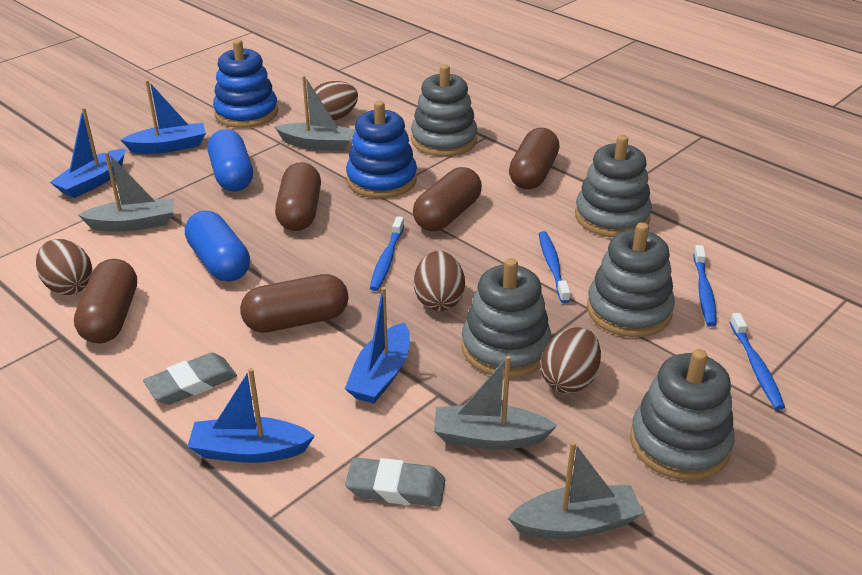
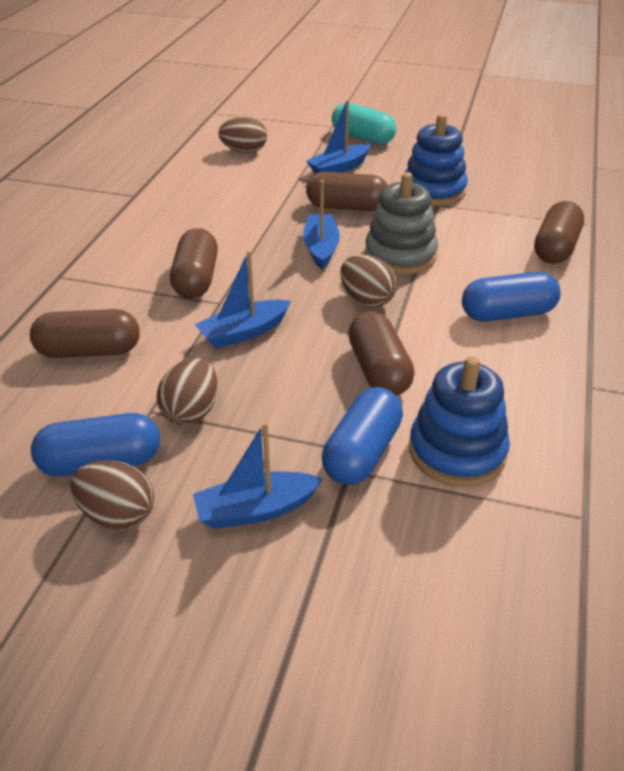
blue capsule: [185,211,250,282] [208,129,253,191] = 2 -> [31,413,160,476] [322,387,403,485] [462,272,560,322] = 3
blue toothbrush: [370,216,404,291] [539,231,570,303] [693,245,716,327] [729,313,785,410] = 4 -> none = 0
grey boat: [78,152,174,232] [275,76,356,151] [434,356,558,450] [508,441,643,539] = 4 -> none = 0
grey eraser: [143,352,237,405] [345,458,445,507] = 2 -> none = 0
grey stacking toy: [411,64,477,157] [462,258,552,378] [575,135,652,237] [587,222,675,337] [630,349,735,480] = 5 -> [365,172,438,274] = 1
turquoise capsule: none = 0 -> [332,102,396,145] = 1

